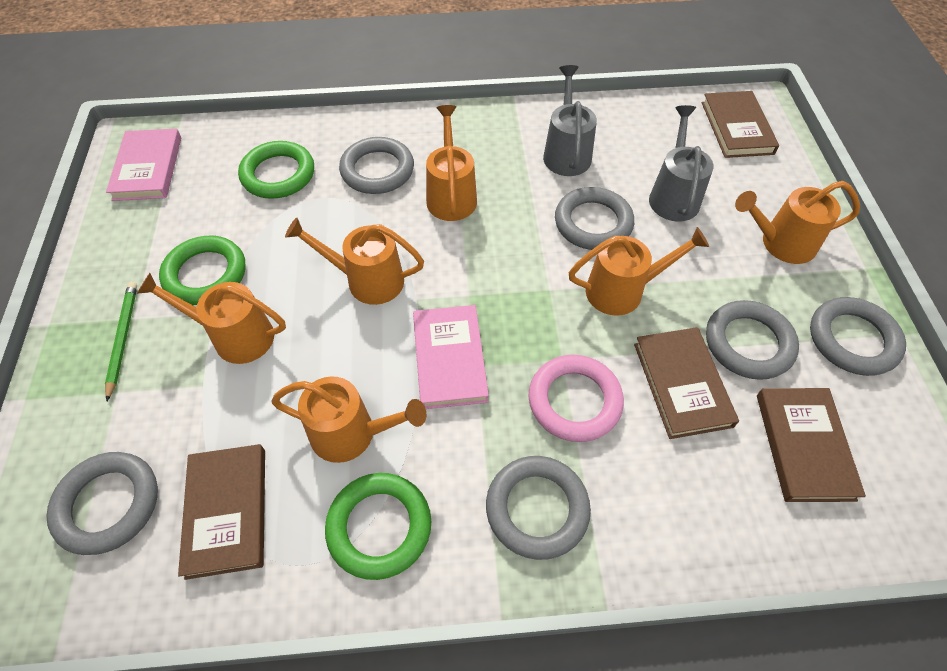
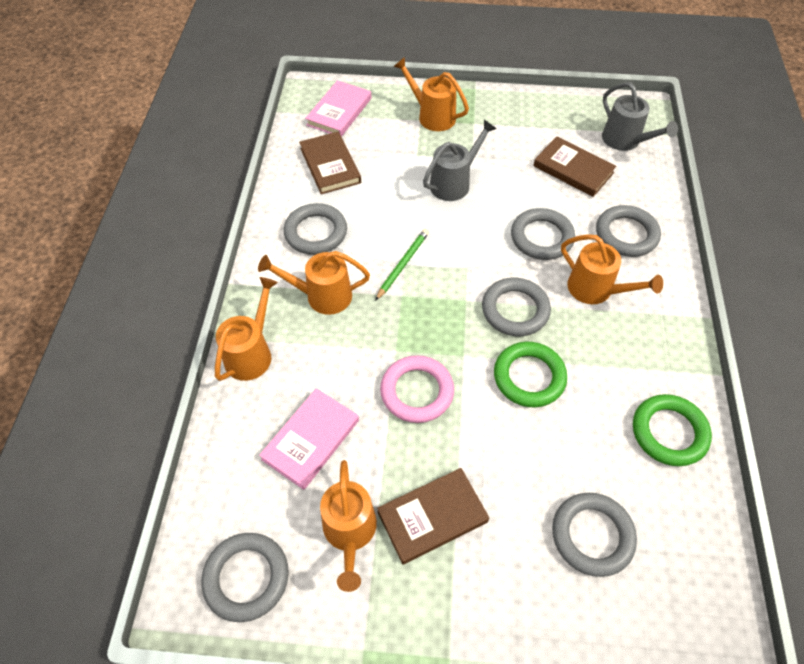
brown book: [178,444,265,580] [634,327,739,439] [702,91,779,158] [757,388,866,502] = 4 -> [299,132,361,194] [377,468,489,565] [533,137,616,197] = 3
green ring: [159,236,246,305] [238,141,314,199] [325,473,431,580] = 3 -> [494,342,567,407] [633,394,712,466] = 2
orange watering can: [137,273,286,364] [271,376,426,463] [285,218,424,305] [426,105,477,221] [569,227,709,316] [735,181,860,264] = 6 -> [215,277,278,381] [258,251,370,315] [320,460,377,592] [393,57,469,131] [561,234,663,304] = 5

